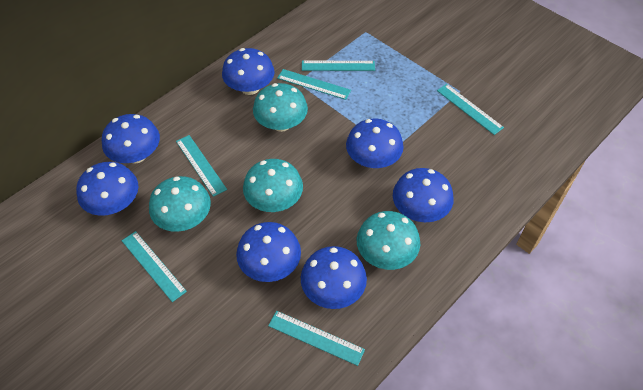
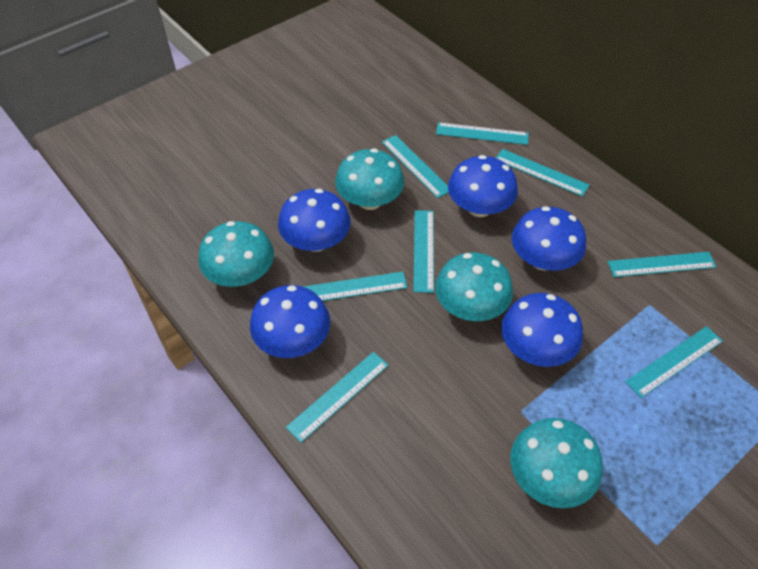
blue mushroom: [76,162,138,216] [102,114,160,164] [222,48,275,95] [236,222,301,282] [301,246,367,309] [346,119,404,168] [393,168,454,222] = 7 -> [250,285,330,358] [278,189,350,252] [448,155,518,217] [501,293,583,367] [512,206,586,271] = 5
turquoise ruler: [122,231,187,302] [176,135,227,197] [268,311,365,366] [277,69,351,100] [302,61,375,71] [437,84,504,135] = 6 -> [286,352,389,442] [303,272,407,301] [382,135,449,198] [413,210,434,293] [436,122,529,145] [496,149,590,197] [608,252,716,277] [625,326,723,398] = 8

